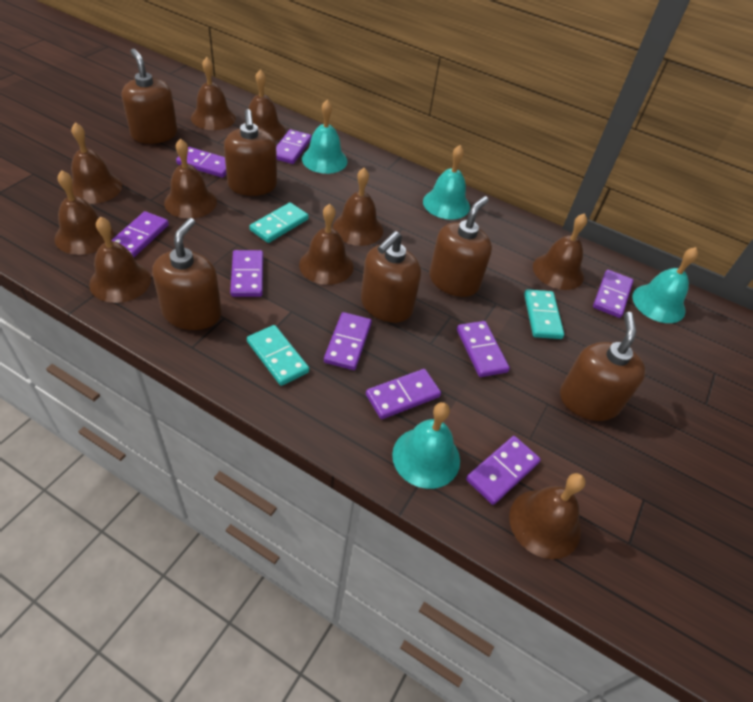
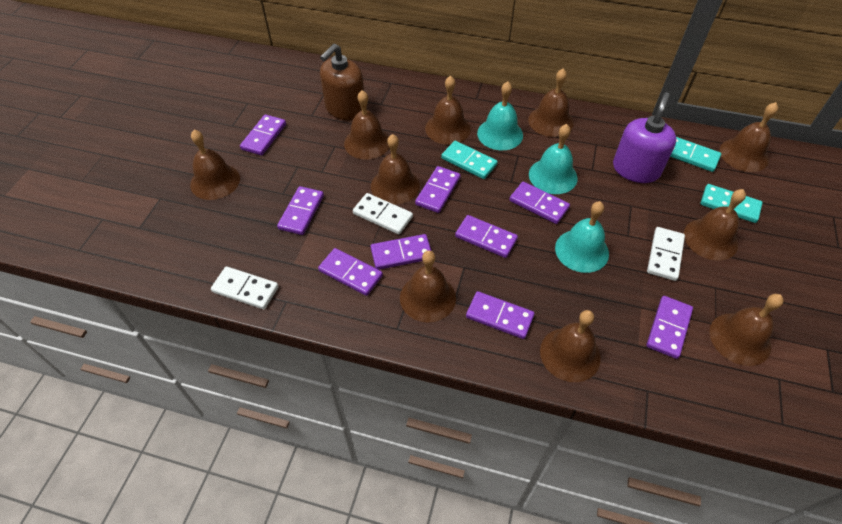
brown soap dispenser: [122,49,178,144] [152,218,222,330] [224,109,277,196] [361,231,421,323] [429,196,492,297] [560,312,646,421] = 6 -> [320,44,364,120] = 1
purple soap dispenser: none = 0 -> [613,92,677,183] = 1
turquoise bell: [302,100,348,174] [392,402,460,489] [423,145,470,220] [632,247,698,323] = 4 -> [477,81,523,150] [529,124,578,194] [555,201,609,273] = 3
white domino: none = 0 -> [211,266,279,309] [353,193,413,234] [647,227,685,281] = 3

